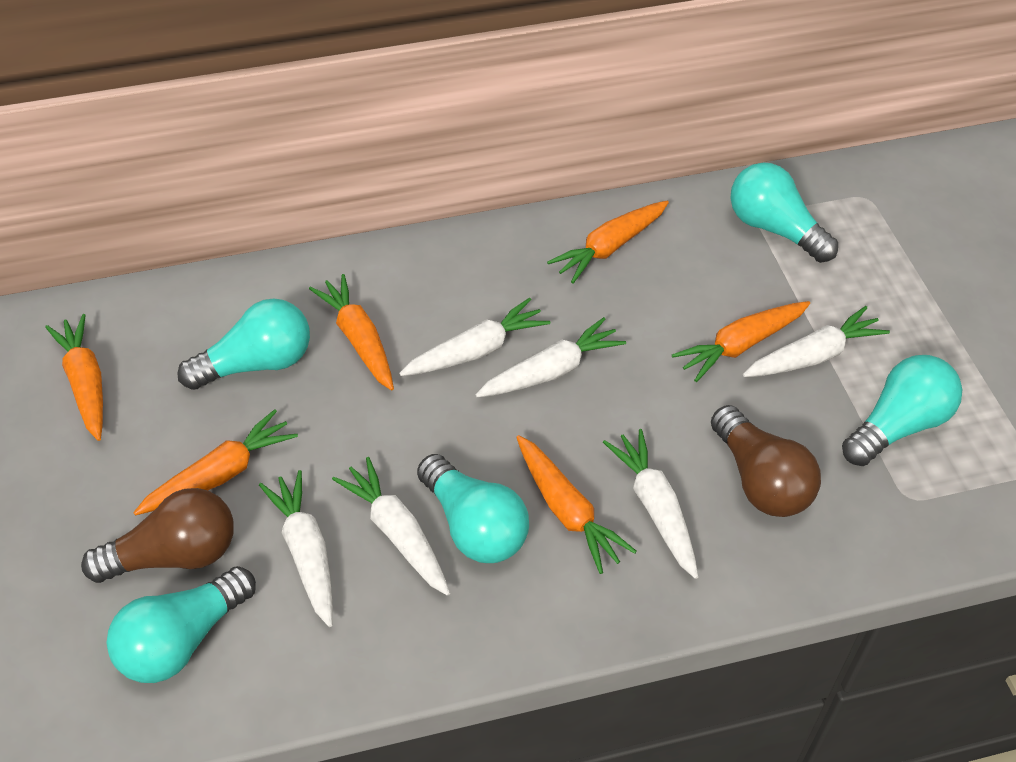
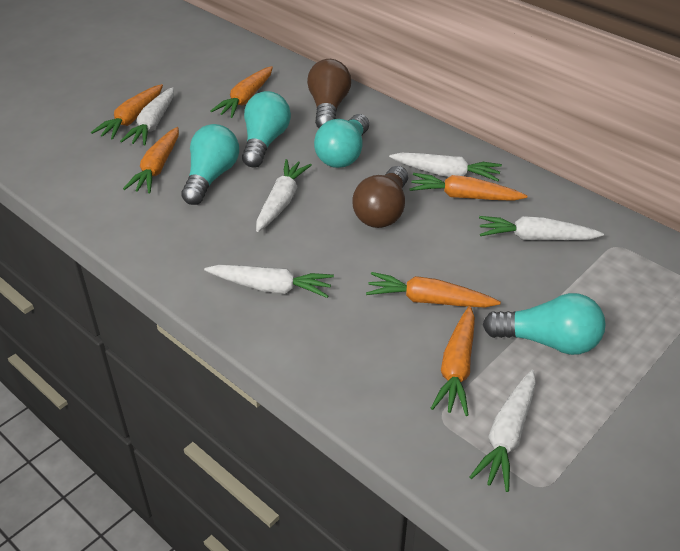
turquoise light bulb: [107,566,256,683] [177,298,310,390] [417,454,529,563] [730,163,838,263] [842,355,962,466] = 5 -> [181,124,239,205] [242,91,291,167] [314,114,369,168] [482,293,606,355] = 4

